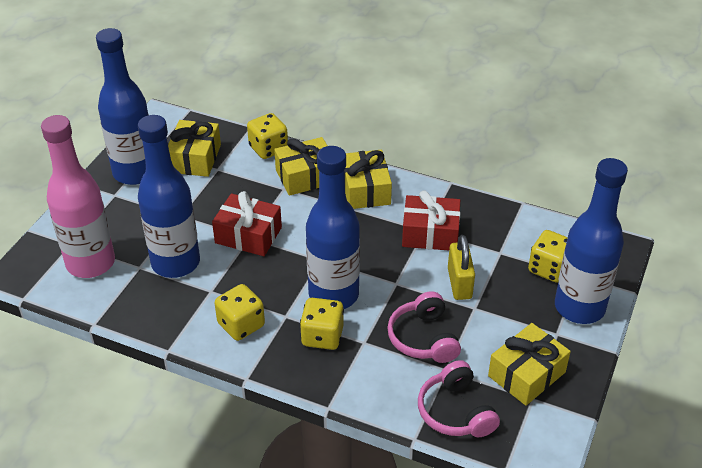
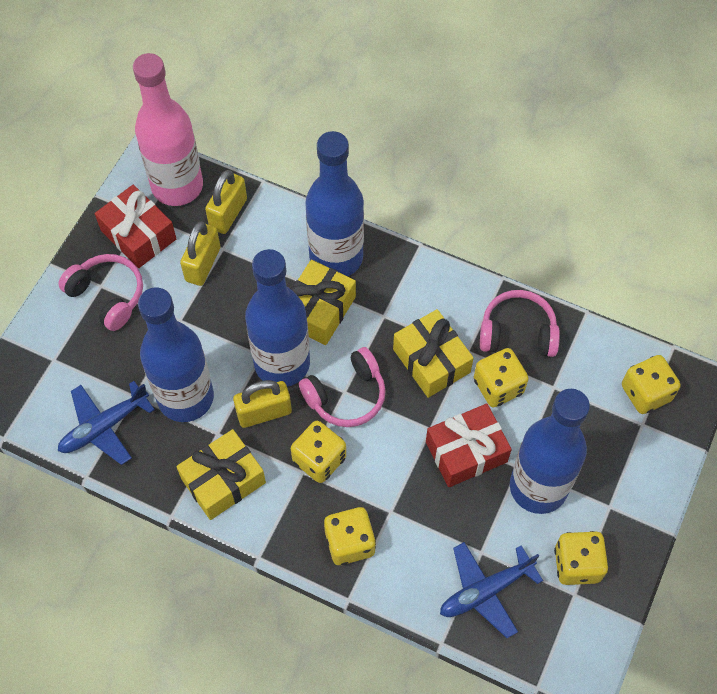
blue plane: none = 0 -> [58,381,155,465] [440,542,543,638] = 2
pink headphones: [387,291,461,363] [418,360,500,437] = 2 -> [58,254,143,331] [299,347,386,427] [480,290,560,357] = 3
yellow dice: [214,284,265,341] [247,113,288,159] [300,298,344,350] [528,230,568,283] = 4 -> [291,421,346,483] [324,507,376,565] [474,348,529,407] [554,531,608,585] [622,355,681,414] = 5
yellow gift: [168,120,221,177] [274,137,327,196] [344,150,392,209] [488,323,571,406] = 4 -> [176,429,266,520] [291,260,356,345] [393,309,474,398] = 3
yellow padlock: [448,235,475,300] = 1 -> [180,221,220,286] [205,170,247,234] [233,380,292,428] = 3

